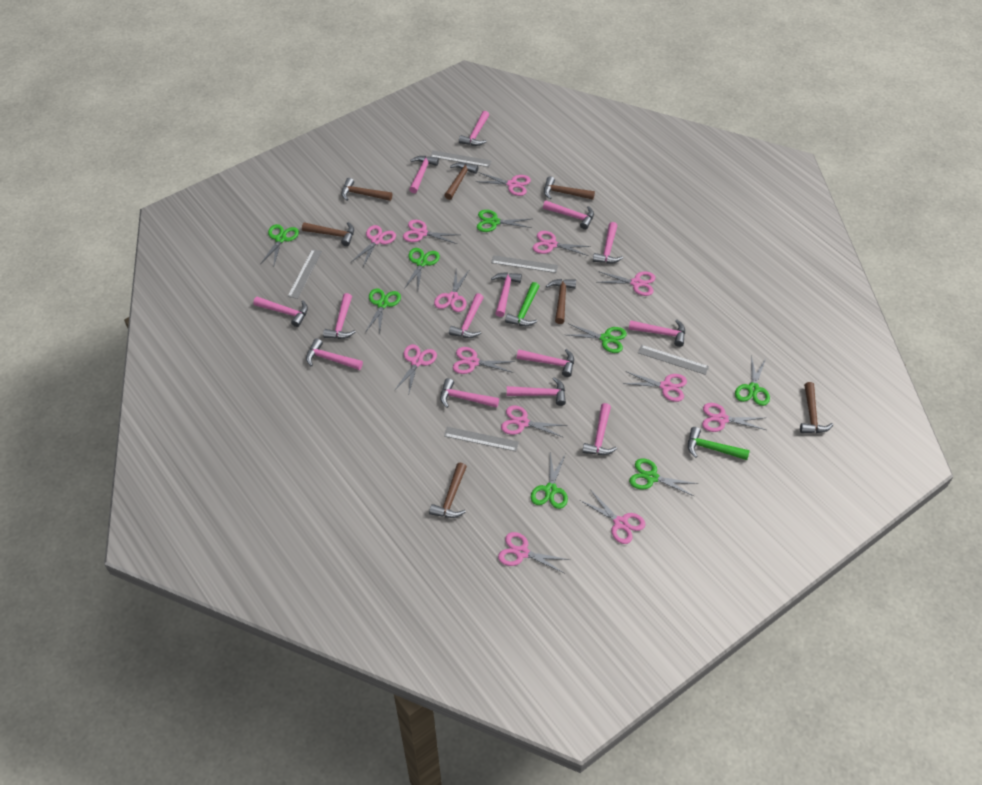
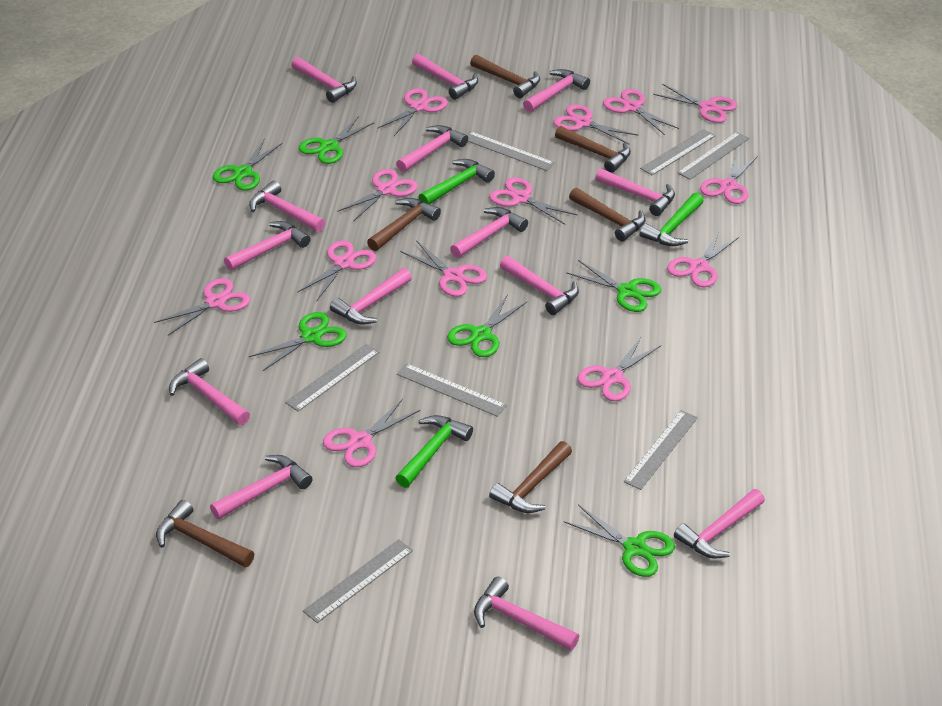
brown hammer: [302,222,354,246] [341,178,392,201] [429,463,467,518] [444,162,478,200] [544,176,595,200] [546,279,576,324] [800,382,833,433] = 7 -> [156,500,254,567] [367,198,441,251] [470,55,540,98] [489,441,572,513] [555,126,631,173] [569,187,646,242] = 6
green hammer: [505,282,540,326] [688,427,750,460] = 2 -> [395,415,473,488] [419,159,495,204] [640,193,704,246] = 3
green scissors: [261,224,299,265] [365,288,401,335] [404,248,440,290] [477,210,532,232] [531,453,568,509] [567,324,627,353] [629,458,698,496] [735,355,770,406] = 8 -> [213,138,283,191] [249,312,347,371] [299,116,375,164] [447,294,527,357] [564,505,675,577] [566,260,661,312] = 6
grey ruler: [288,249,322,299] [430,150,491,167] [444,427,519,451] [491,255,558,273] [638,345,709,375] = 5 -> [285,344,379,412] [303,539,413,623] [397,363,507,417] [466,131,555,171] [624,410,698,490] [640,129,716,175] [677,132,750,180] = 7

